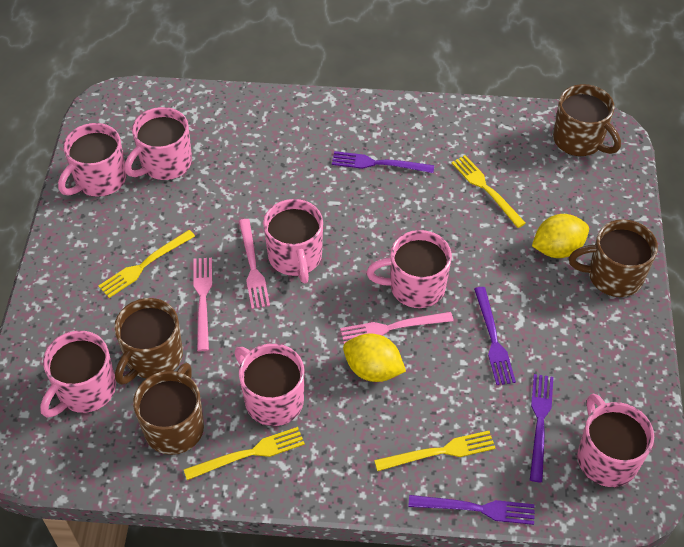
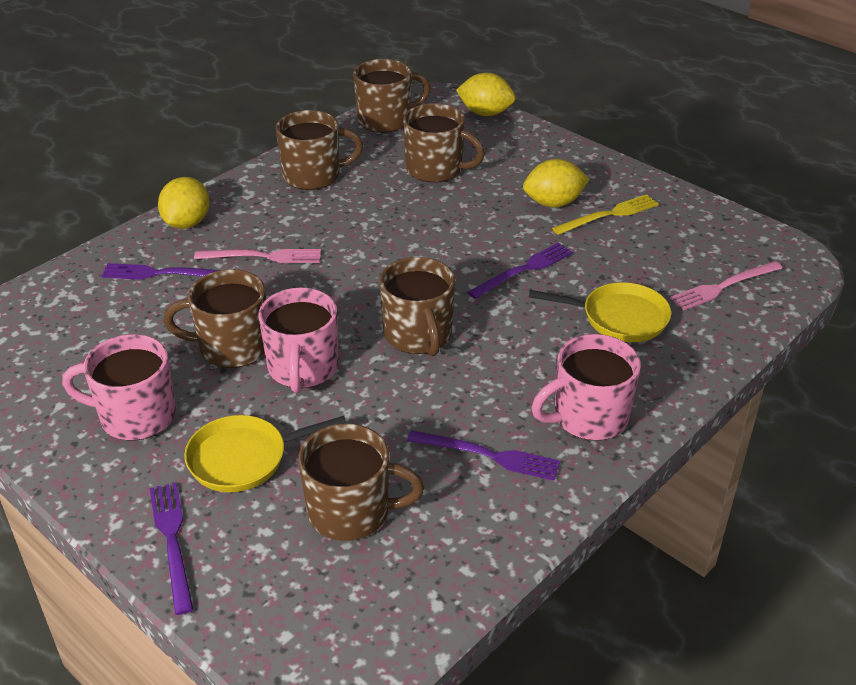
brown mug: [114,298,183,385] [133,363,204,455] [553,84,621,156] [569,219,658,297] = 4 -> [163,269,266,368] [276,110,363,190] [298,423,424,541] [353,59,431,133] [379,257,455,356] [403,103,485,182] = 6
pink fork: [193,258,212,351] [239,219,270,309] [340,312,454,344] = 3 -> [194,249,321,263] [670,261,783,310] = 2
pink mug: [40,331,116,418] [58,123,127,197] [124,107,192,180] [234,343,305,426] [263,199,323,284] [367,230,452,308] [577,393,654,487] = 7 -> [62,334,176,441] [259,287,338,393] [531,334,641,440] = 3
yellow fork: [99,230,195,298] [184,427,305,480] [374,431,496,471] [452,155,526,228] = 4 -> [552,194,659,235] = 1
yellow lemon: [343,333,406,382] [532,214,589,258] = 2 -> [158,177,210,229] [456,73,516,116] [523,159,589,207] = 3
yellow pan: none = 0 -> [184,415,347,492] [529,282,671,342] = 2

